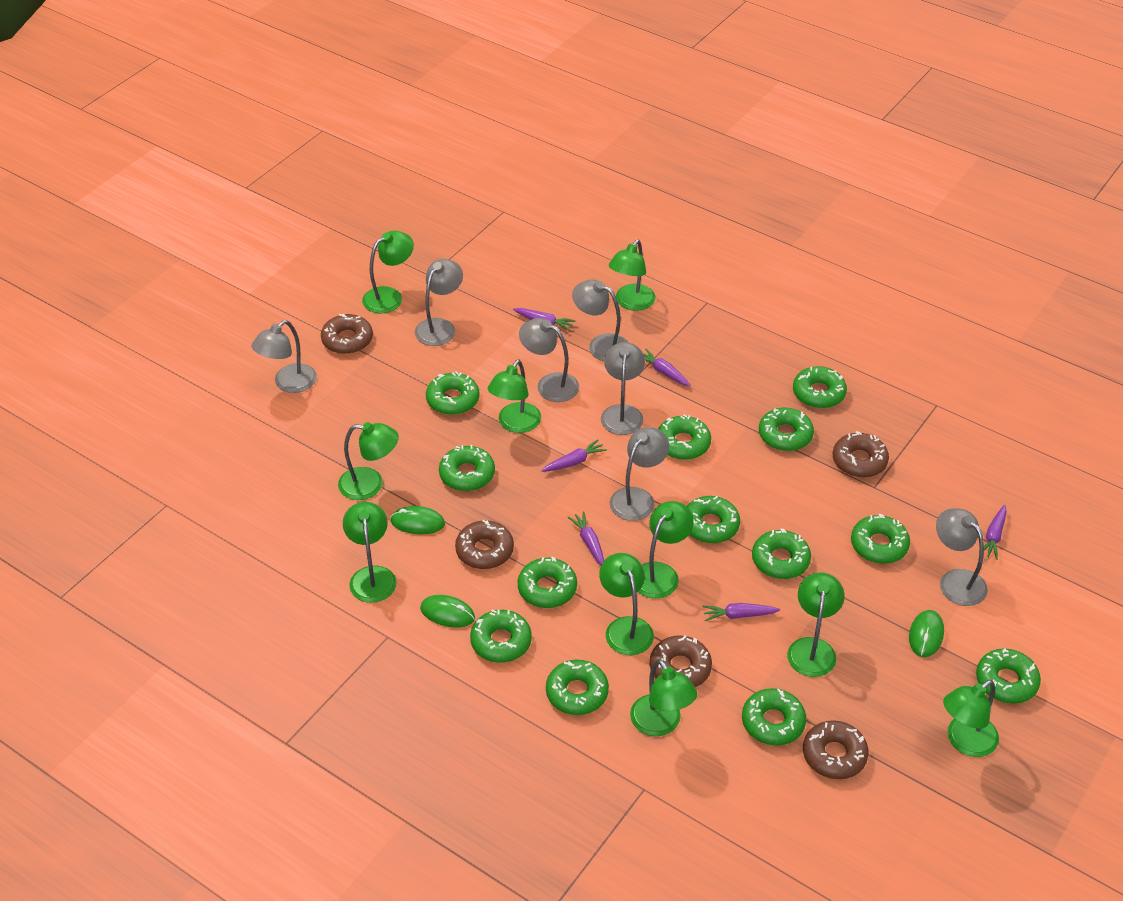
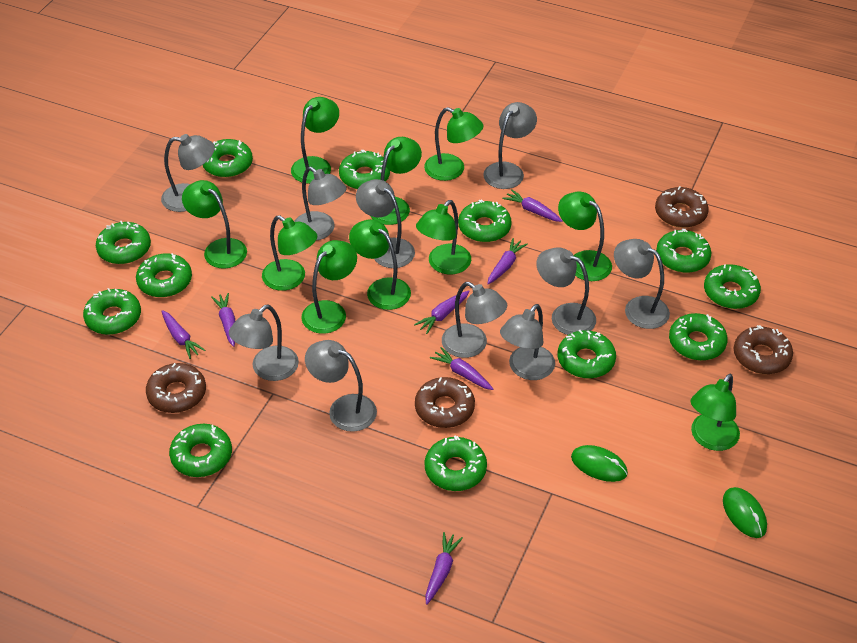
brown donut: [321,314,373,354] [455,520,514,569] [650,635,712,687] [803,720,869,779] [833,431,889,478] = 5 -> [146,363,206,413] [415,377,475,428] [655,186,709,228] [734,325,793,374] = 4
green donut: [426,371,479,415] [439,445,495,491] [470,609,532,663] [518,557,577,608] [546,659,609,715] [658,414,711,460] [687,496,740,543] [742,688,806,745] [752,529,811,579] [759,407,814,451] [793,366,847,408] [851,514,910,564] [976,648,1041,704] = 13 -> [83,288,141,335] [96,221,151,264] [136,253,192,297] [169,424,232,477] [203,139,253,178] [339,150,390,189] [424,435,487,491] [458,200,512,242] [558,330,616,378] [656,228,711,273] [669,313,728,361] [704,264,761,309] = 12
green mouse: [390,506,445,534] [420,595,475,628] [909,610,944,657] = 3 -> [571,445,628,482] [723,487,767,538] = 2
grey lamp: [252,320,317,393] [415,259,463,346] [519,318,579,402] [572,279,628,361] [601,342,645,435] [610,427,669,521] [936,508,988,606] = 7 -> [161,134,215,212] [229,305,299,381] [294,167,347,240] [305,340,377,432] [356,179,415,268] [442,282,507,358] [483,102,537,189] [500,304,555,380] [536,248,596,335] [614,239,670,329] = 10
purple carrot: [513,308,576,331] [542,439,607,472] [567,511,604,565] [643,349,691,386] [702,603,780,621] [984,505,1007,560] = 6 -> [162,310,206,359] [211,293,235,347] [414,290,470,334] [425,532,463,605] [430,347,493,390] [487,238,528,284] [503,189,563,222] = 7

